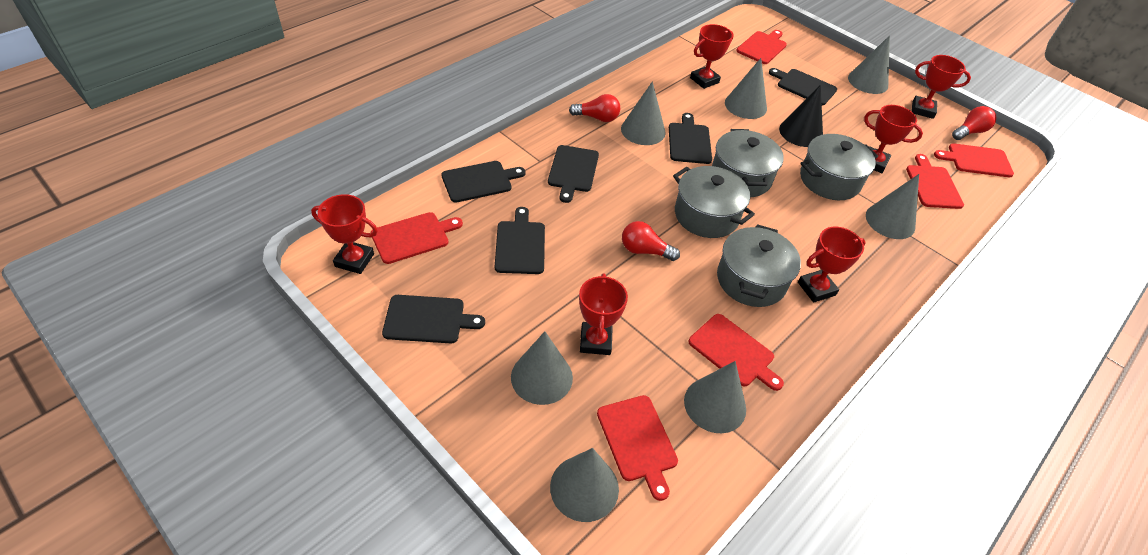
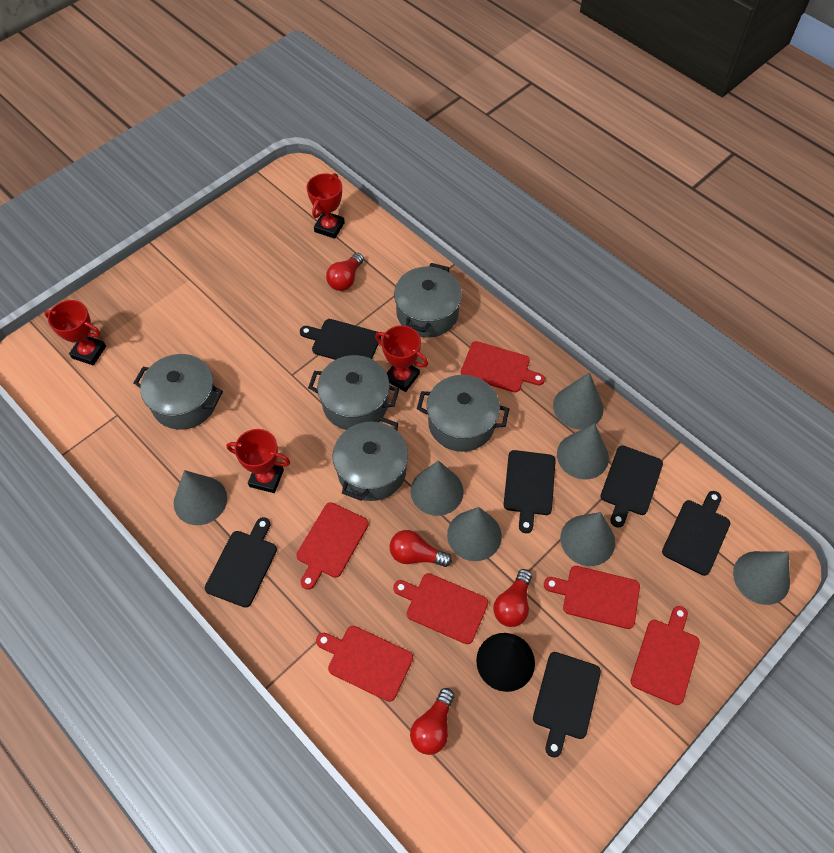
grey pot: [673,166,755,238] [712,129,784,197] [717,224,801,307] [800,134,878,200] = 4 -> [133,354,223,430] [308,355,399,430] [333,416,408,501] [394,263,462,338] [417,375,509,452] = 5
red light bulb: [569,94,620,122] [622,221,680,261] [952,106,996,140] = 3 -> [326,253,364,291] [390,530,452,567] [410,688,454,755] [493,569,532,627] = 4
red trophy: [311,194,378,274] [579,274,628,355] [690,24,734,89] [798,227,866,303] [864,105,923,173] [912,55,971,119] = 6 -> [45,300,106,365] [227,429,290,493] [307,173,345,239] [375,325,428,392] = 4

